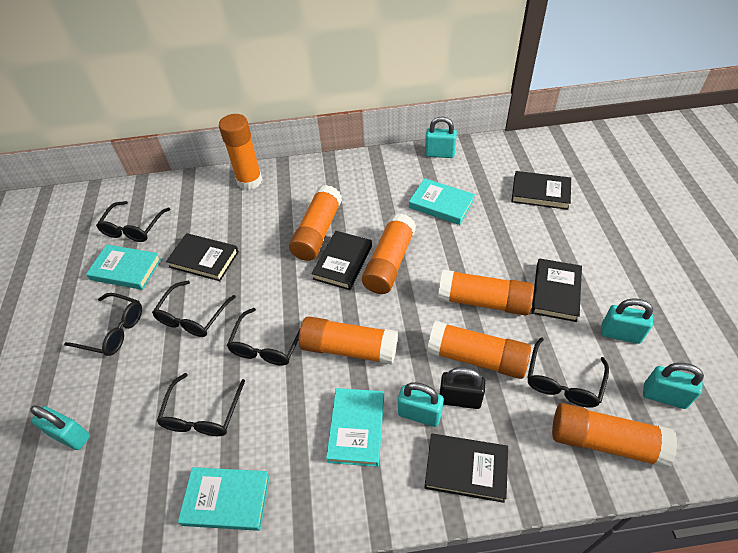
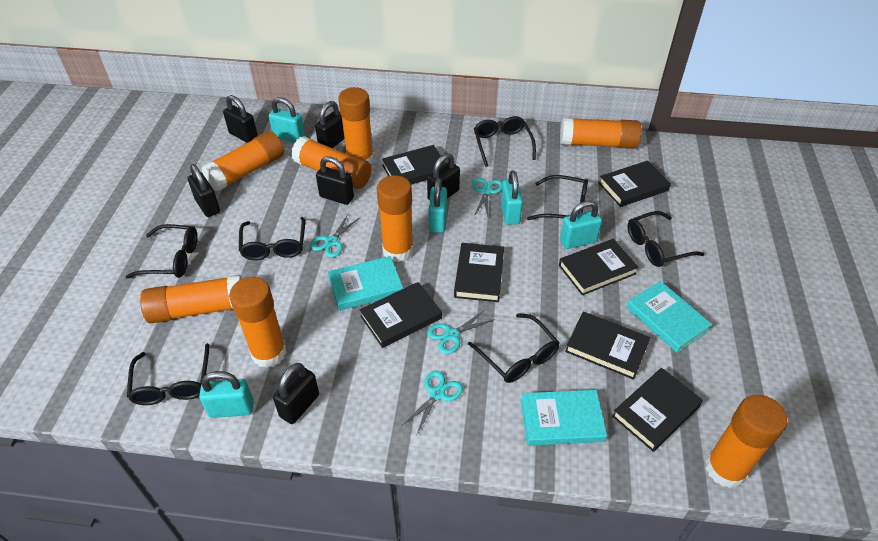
black book: [166,233,239,281] [311,231,372,290] [424,433,508,503] [511,171,571,210] [532,258,582,322] = 5 -> [360,282,442,348] [382,145,446,185] [454,243,504,302] [559,239,639,295] [565,312,650,380] [599,161,671,207] [612,368,703,452] = 7
black glasses: [64,293,142,356] [96,201,170,242] [152,281,236,337] [157,373,245,436] [227,308,300,366] [527,337,609,408] = 6 -> [125,224,198,279] [127,343,209,405] [239,217,305,260] [468,313,560,383] [474,116,536,167] [527,175,588,220] [627,211,704,267] = 7
black padlock: [440,367,485,409] = 1 -> [188,164,220,217] [223,95,258,143] [273,363,319,424] [315,101,345,148] [316,156,354,205] [427,153,460,200] = 6
orange glue stick: [219,114,262,190] [289,185,342,261] [299,316,398,365] [362,213,416,294] [427,321,531,379] [438,269,534,315] [552,403,677,468] = 7 -> [140,275,242,323] [201,131,284,192] [229,277,287,368] [291,136,372,189] [338,87,374,164] [377,175,414,262] [560,117,641,149] [705,395,787,488] = 8
turquoise book: [86,244,161,290] [178,467,270,531] [326,388,384,467] [409,178,475,225] = 4 -> [328,256,403,311] [521,390,607,446] [626,281,712,353] = 3
turquoise scissors: none = 0 -> [310,214,359,257] [401,371,463,436] [427,309,495,354] [472,178,502,217] = 4

